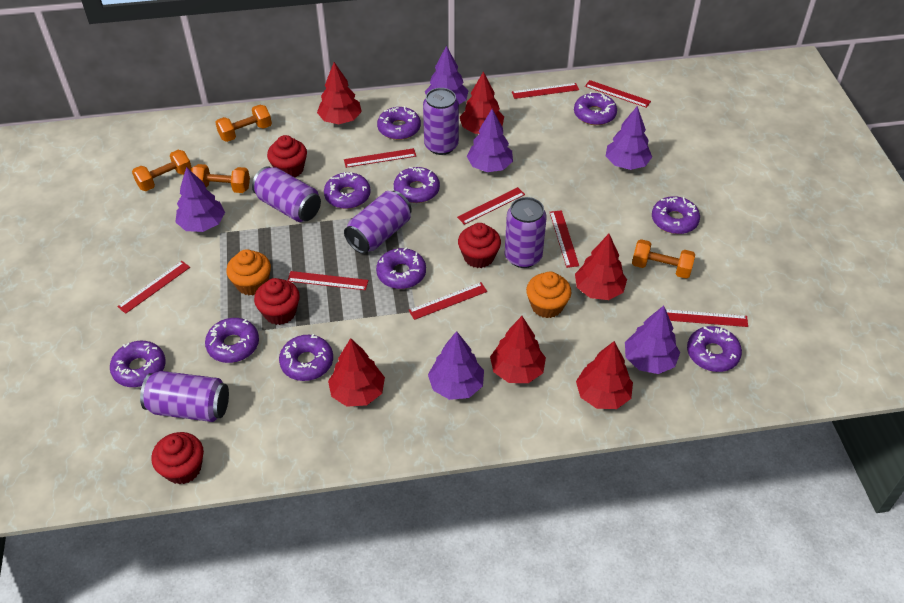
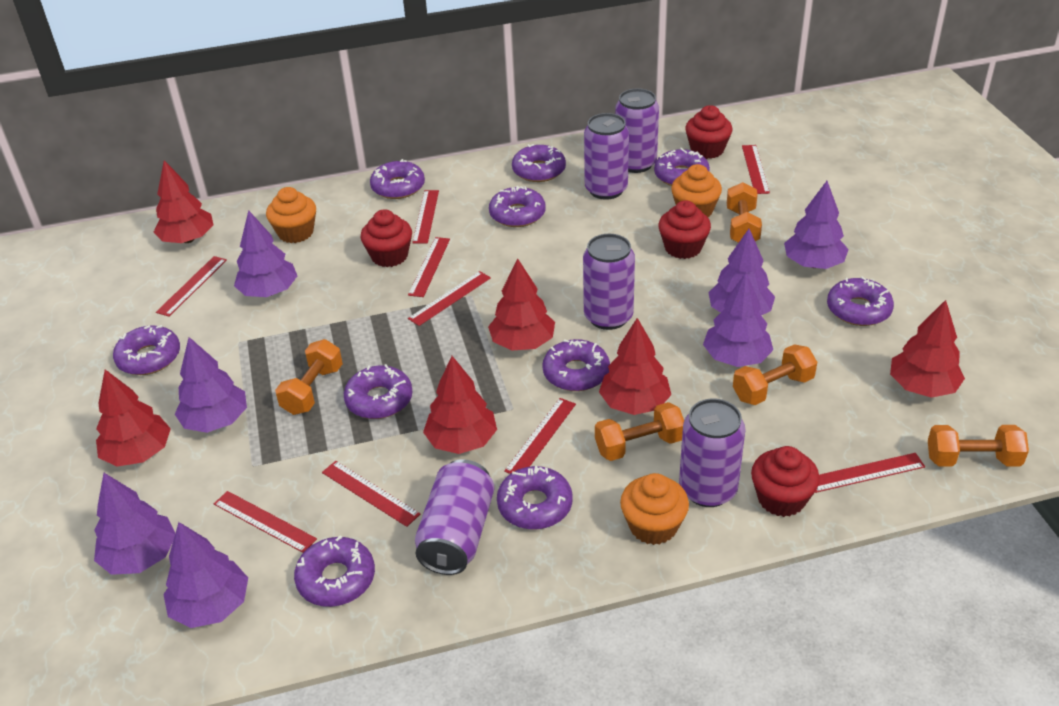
orange cupcake: [226,249,271,296] [526,272,571,318] = 2 -> [266,187,316,243] [620,473,689,545] [671,164,722,217] = 3
orange dumbbell: [132,150,192,191] [191,164,250,193] [215,105,272,142] [632,239,695,279] = 4 -> [275,339,343,415] [595,402,684,461] [727,182,762,243] [733,344,817,405] [928,425,1029,467] = 5
purple tree: [175,167,225,232] [425,46,468,104] [428,331,484,400] [467,109,513,172] [606,106,652,170] [625,306,680,374] = 6 -> [94,473,175,575] [163,522,248,628] [175,337,247,433] [234,210,297,297] [703,273,773,367] [708,229,775,315] [784,181,849,269] = 7

